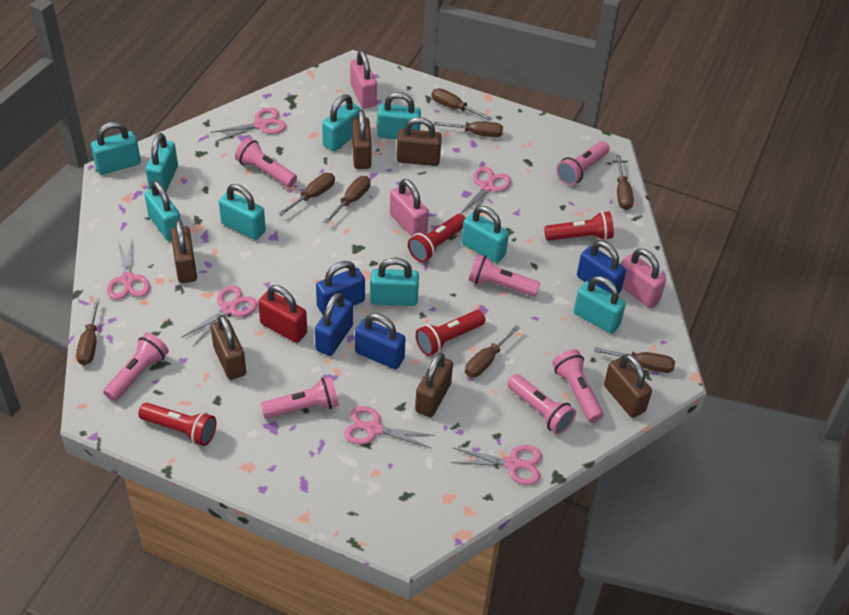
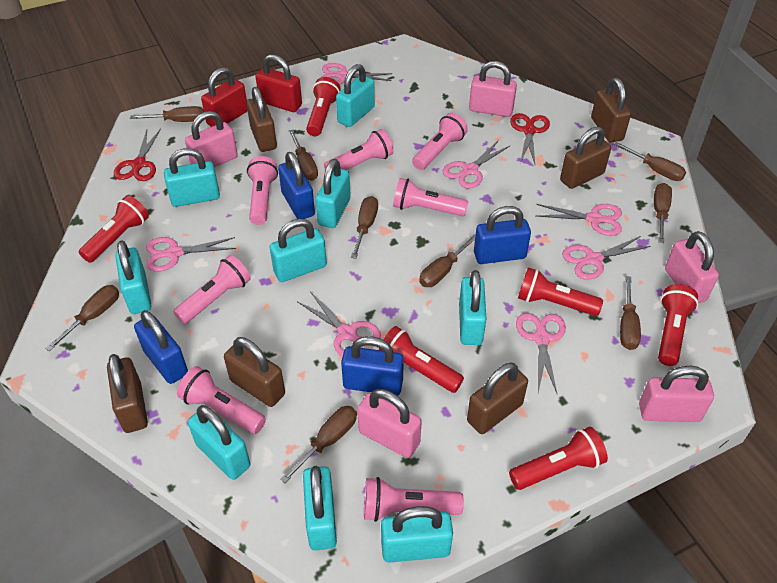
brown screwdriver: [76,299,100,365] [278,173,335,216] [323,176,371,224] [431,88,493,121] [434,121,503,137] [465,325,520,377] [594,347,675,373] [616,156,634,210] = 8 -> [45,285,119,351] [130,106,204,122] [280,406,357,483] [289,130,318,181] [351,196,378,259] [419,234,476,287] [614,142,686,181] [620,276,641,350] [654,183,672,243] = 9
pink padlock: [350,50,377,108] [390,179,429,237] [621,248,666,308] = 3 -> [185,111,238,167] [357,389,422,458] [469,61,517,117] [639,366,714,422] [665,231,719,303] = 5
pink scissors: [107,236,150,300] [181,286,257,346] [211,108,286,142] [344,406,435,448] [451,445,542,485] [460,167,511,214] = 6 -> [146,237,236,272] [297,291,381,357] [320,63,393,85] [443,140,510,189] [516,313,566,393] [536,204,622,236] [562,236,651,280] = 7
red flashlight: [138,403,216,446] [408,214,466,262] [416,310,485,356] [544,211,614,241] = 4 -> [79,195,149,263] [306,77,341,136] [378,326,464,393] [509,427,608,490] [518,267,603,316] [658,284,699,366] = 6
red padlock: [258,285,307,343] = 1 -> [201,67,247,127] [256,54,302,112] = 2
red scissors: none = 0 -> [114,129,161,181] [510,113,550,164] = 2

